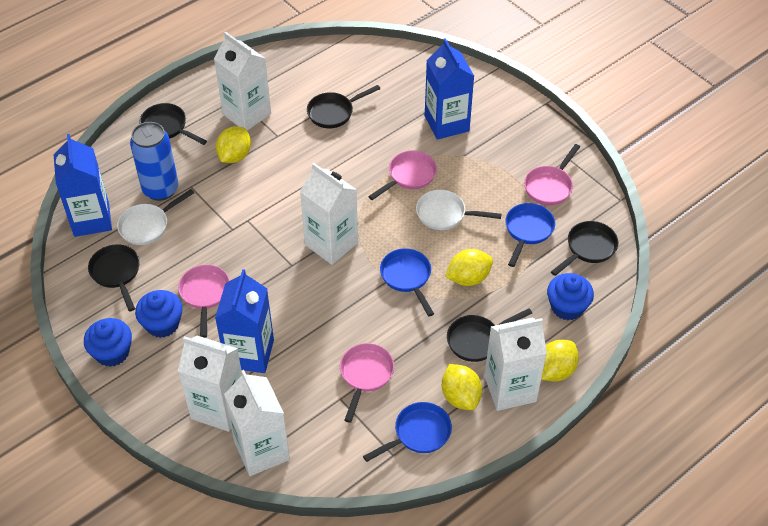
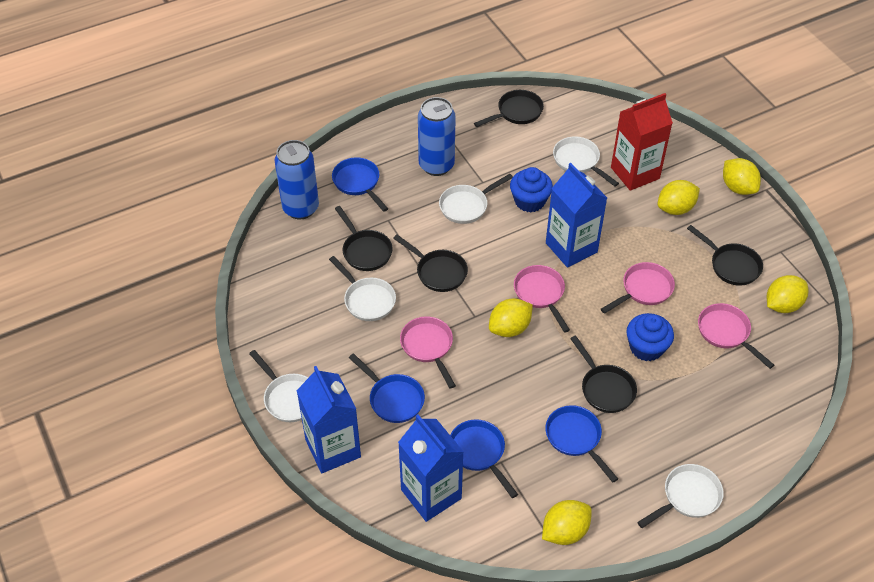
blue can: [130,122,179,201] = 1 -> [275,140,319,219] [418,97,456,176] = 2
blue cupcake: [84,318,132,367] [135,290,183,338] [547,273,594,320] = 3 -> [510,167,553,212] [627,313,674,361] = 2
blue pan: [363,402,452,462] [380,248,434,317] [505,203,555,267] = 3 -> [332,157,388,212] [349,353,425,423] [450,419,518,498] [545,405,618,483] = 4
red carton: none = 0 -> [611,93,673,191] = 1
white carton: [178,336,242,432] [214,32,271,131] [224,370,290,476] [300,163,358,265] [484,317,547,411] = 5 -> none = 0
white pan: [117,189,194,245] [416,190,502,230] = 2 -> [249,350,308,422] [329,256,396,321] [439,174,513,224] [553,136,619,187] [637,464,724,528] = 5
yellow lemon: [216,126,251,163] [442,364,482,410] [445,249,493,286] [541,339,579,382] = 4 -> [489,298,533,337] [542,500,592,545] [658,180,700,215] [723,158,761,195] [767,275,808,313] = 5

